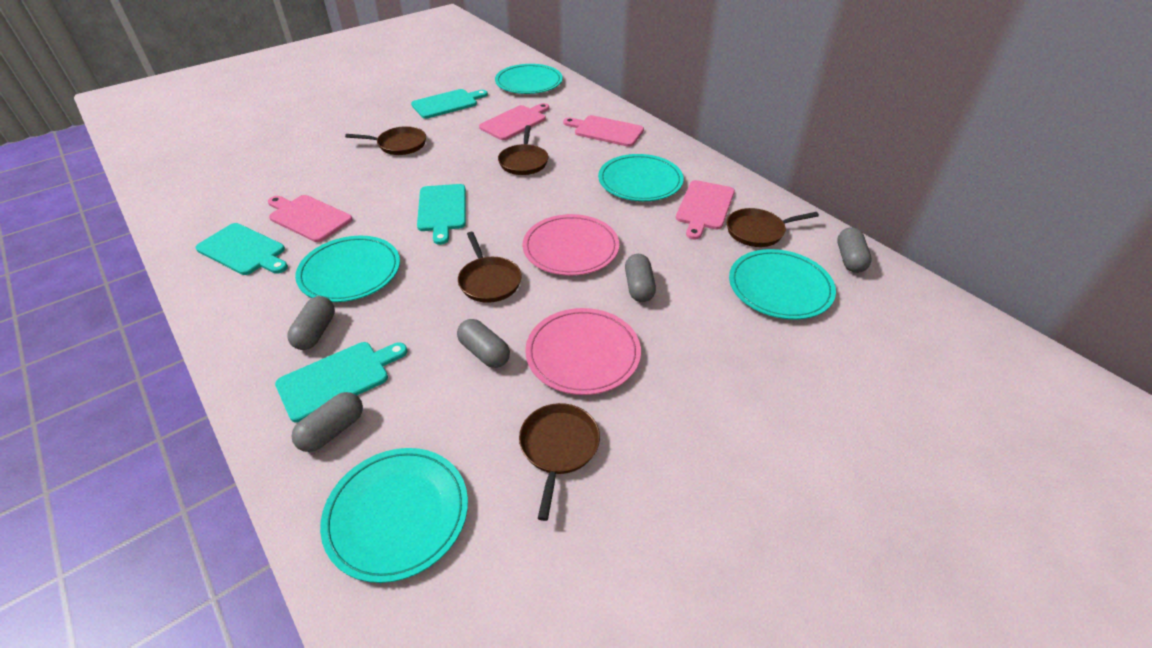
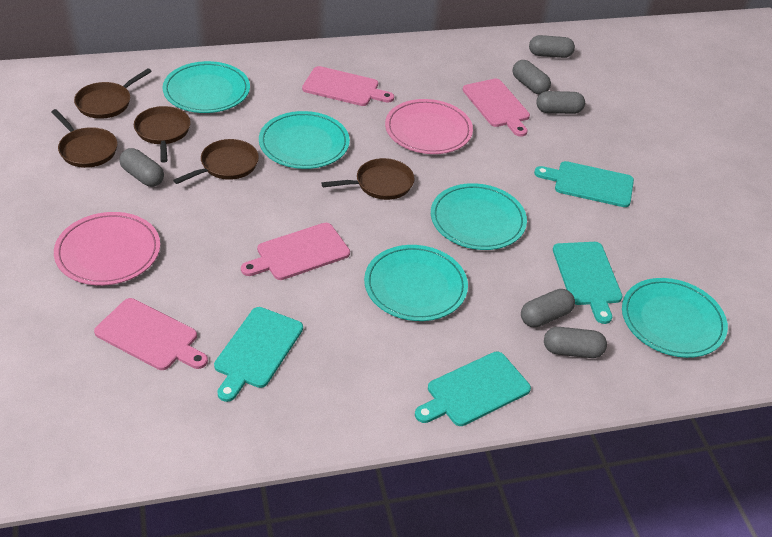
grey capsule: [287,296,335,350] [292,392,363,452] [457,319,510,368] [625,254,656,302] [837,227,872,273] = 5 -> [119,148,164,187] [513,60,551,94] [521,289,575,327] [529,35,575,58] [536,91,585,114] [544,327,607,358] = 6

